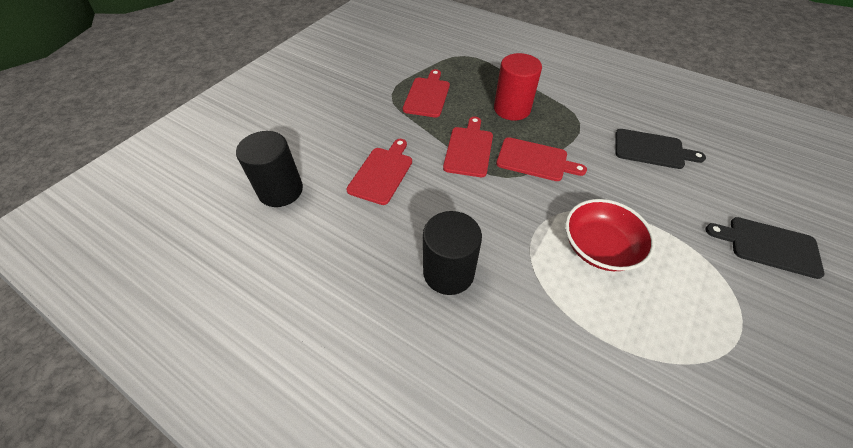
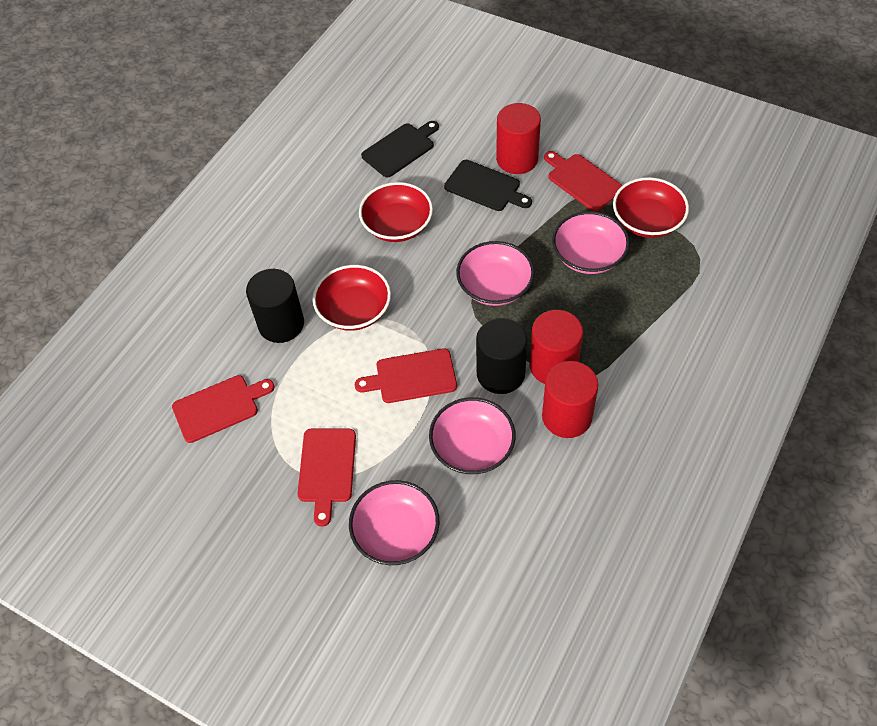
pink bowl: none = 0 -> [349,480,439,565] [429,397,516,474] [456,241,535,306] [552,211,630,274] = 4
red bowl: [565,199,655,271] = 1 -> [312,265,391,331] [359,182,433,242] [613,177,689,238] = 3
red cylinder: [494,53,542,121] = 1 -> [496,103,541,174] [529,310,583,384] [542,361,598,438] = 3

